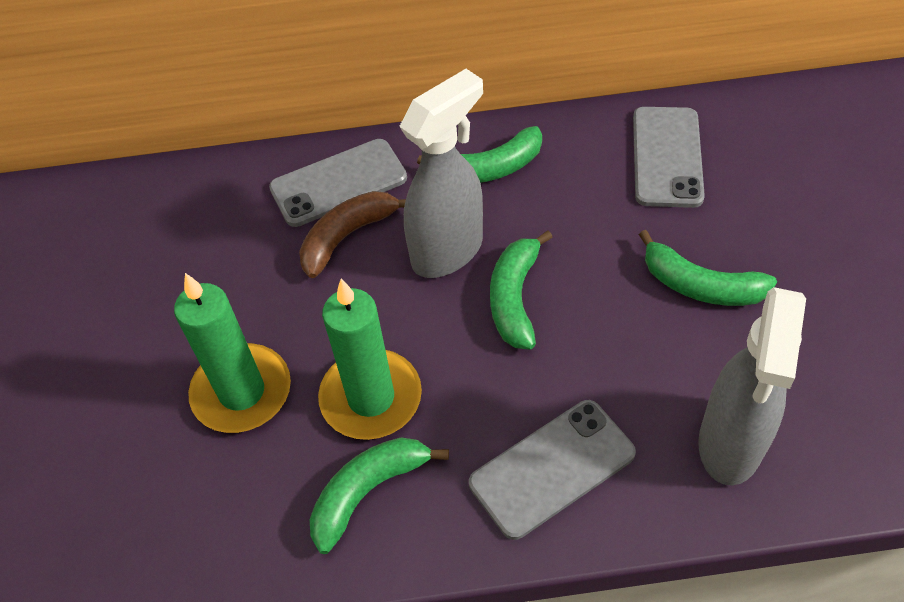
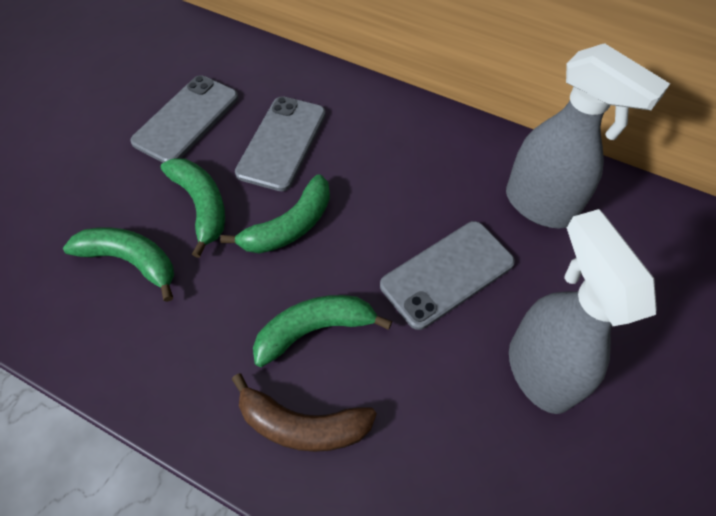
green candle: [174,273,291,433] [318,279,422,440] = 2 -> none = 0

